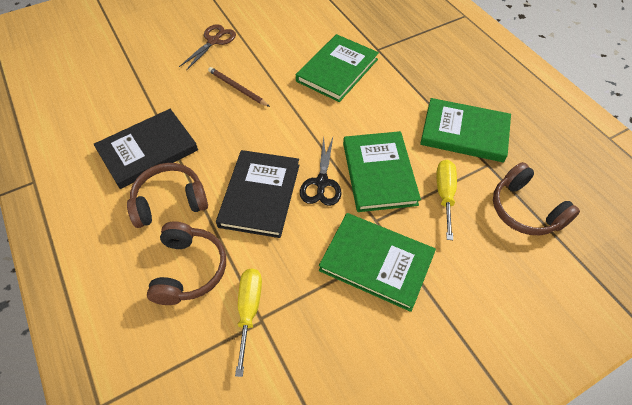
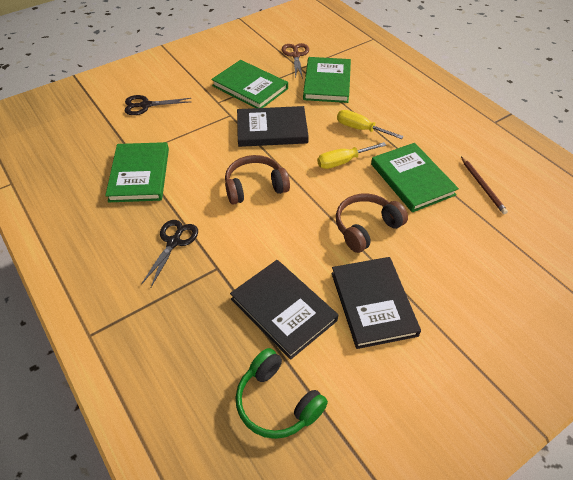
black book: [94,109,198,189] [216,150,299,238] = 2 -> [230,260,338,360] [237,106,309,147] [331,257,421,349] = 3
black scissors: [300,137,342,206] = 1 -> [125,95,191,115] [141,220,198,287] = 2
brown headphones: [127,163,208,228] [147,221,226,305] [493,162,580,235] = 3 -> [225,155,290,205] [336,194,408,253] = 2
green headphones: none = 0 -> [235,348,328,439] = 1

